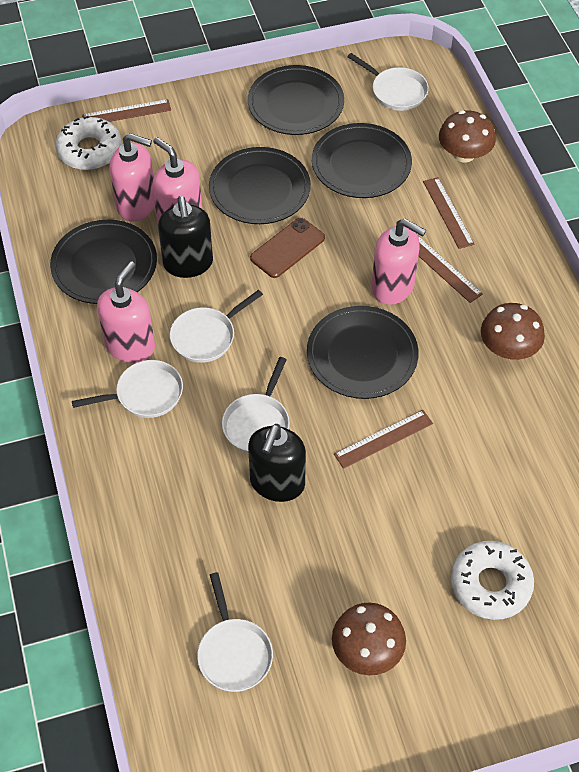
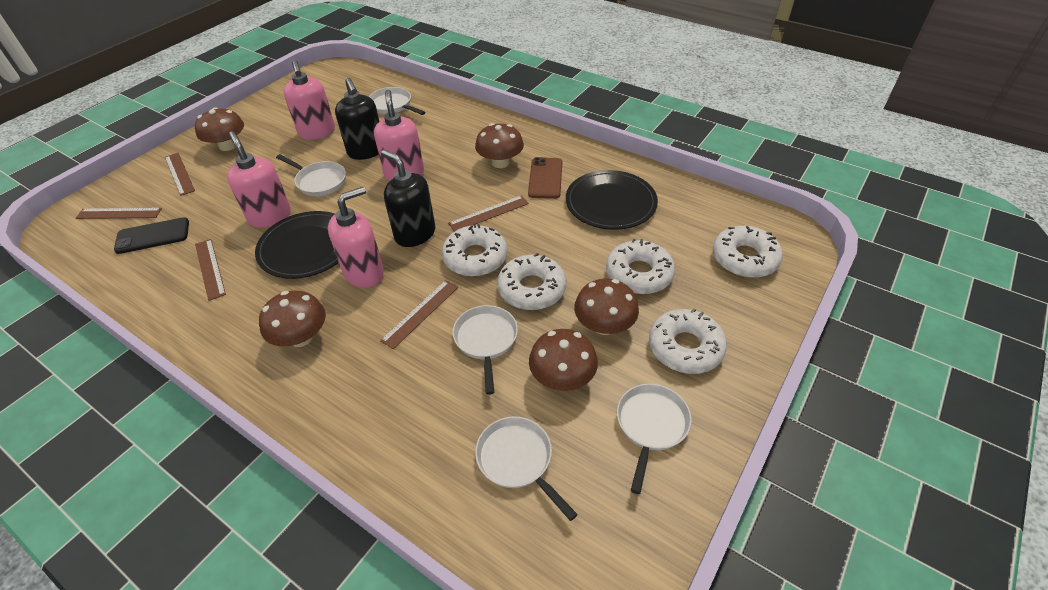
black phone: none = 0 -> [114,217,189,254] = 1
black plate: [50,220,157,304] [209,147,311,224] [248,65,344,135] [307,306,419,399] [312,123,412,198] = 5 -> [255,211,339,279] [566,170,658,230] = 2
brown mushroom: [332,603,406,675] [439,110,496,163] [481,303,545,360] = 3 -> [195,107,244,151] [259,290,326,347] [475,123,524,168] [529,329,598,391] [574,278,639,335] = 5
brown ruler: [82,99,171,122] [334,410,433,469] [418,236,483,303] [423,177,474,249] = 4 -> [75,208,162,219] [165,153,195,196] [195,239,226,301] [380,280,458,349] [448,195,529,232] = 5
white donut: [56,116,122,170] [451,541,534,620] = 2 -> [442,224,508,277] [497,253,567,310] [606,239,675,294] [649,309,727,374] [713,226,783,278] = 5

